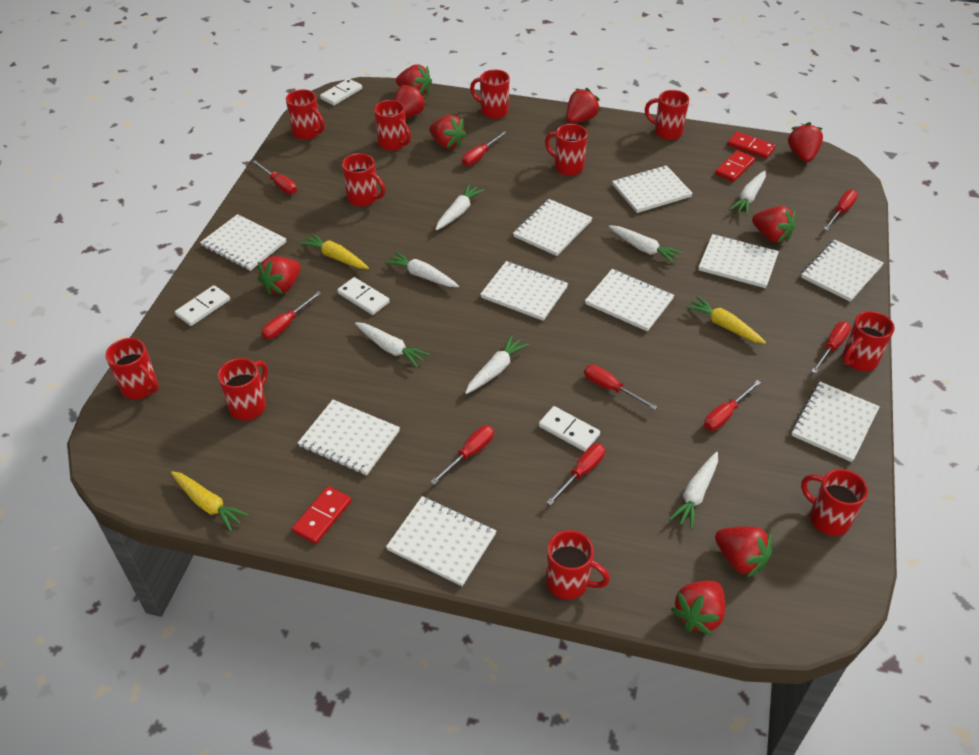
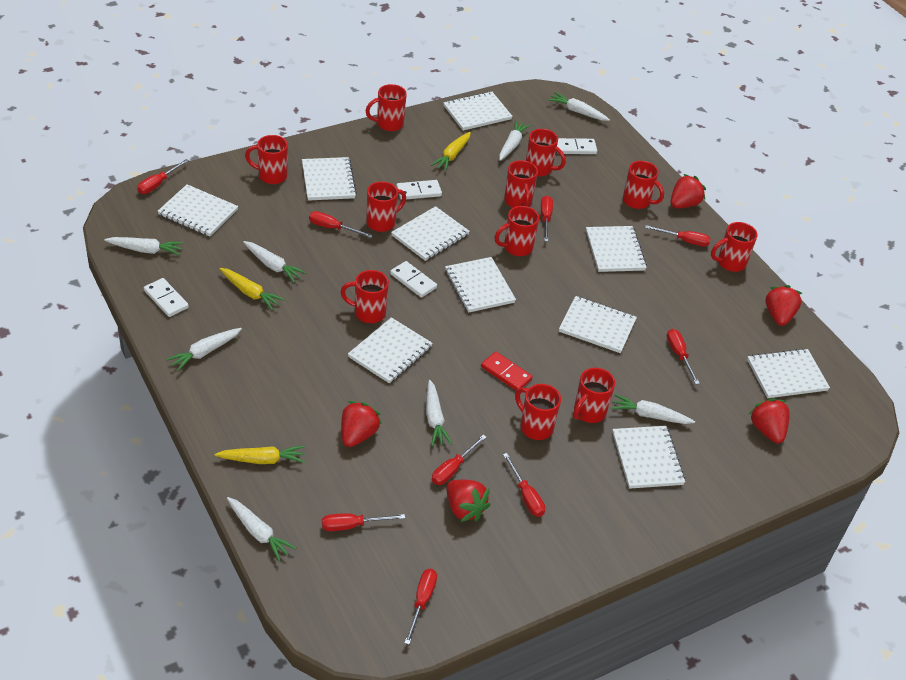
red domino: [292,486,352,544] [715,150,755,182] [728,132,776,159] = 3 -> [481,352,533,391] = 1
red strawberry: [258,256,301,295] [394,83,427,118] [396,65,432,96] [429,115,467,149] [566,88,601,123] [671,580,725,636] [715,526,772,578] [752,206,796,243] [787,122,823,162] = 9 -> [341,401,382,447] [447,480,491,522] [670,174,706,208] [748,398,790,443] [765,285,802,326] = 5
white carrot: [355,322,430,368] [384,251,459,287] [435,184,484,230] [465,335,529,394] [609,225,683,264] [669,452,718,530] [729,171,766,216] = 7 -> [104,237,183,255] [166,328,242,372] [227,497,296,562] [243,241,307,283] [426,380,452,446] [499,120,531,161] [548,92,610,121] [611,394,695,424] = 8

